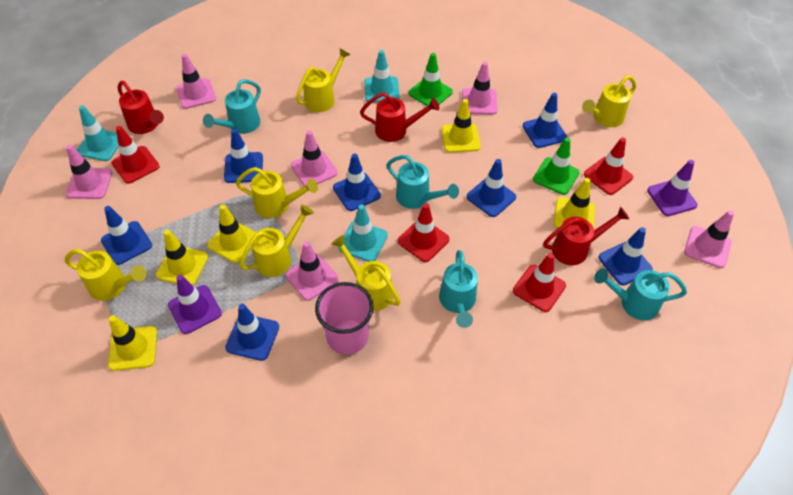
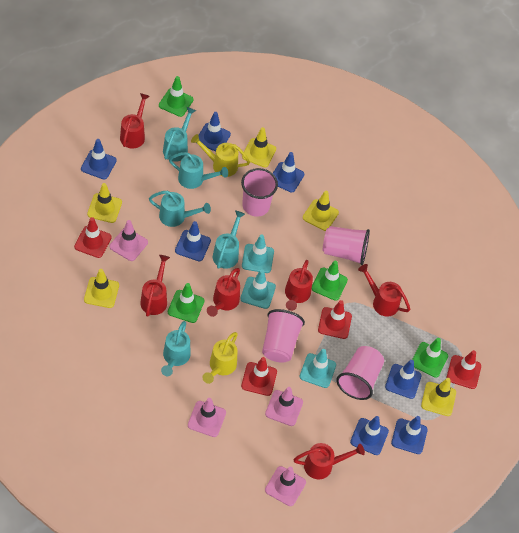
green traffic cone: [409,53,453,106] [533,138,580,195] = 2 -> [159,76,194,117] [168,283,204,323] [312,261,348,301] [412,338,448,377] = 4
pink cup: [315,282,374,355] = 1 -> [241,168,278,217] [262,309,305,363] [323,226,370,265] [336,346,384,400] = 4
pink traffic cone: [66,145,112,199] [176,54,216,109] [285,241,339,301] [291,130,337,187] [462,62,498,115] [684,210,734,268] = 6 -> [110,220,148,261] [188,398,226,437] [265,387,303,426] [265,466,306,506] = 4
purple traffic cone: [168,275,222,334] [647,160,697,216] = 2 -> none = 0
red watering can: [117,81,164,134] [360,92,439,142] [543,207,629,265] = 3 -> [120,93,150,149] [140,255,170,317] [207,268,240,317] [285,260,313,311] [293,443,365,479] [358,264,410,317] = 6
turquoise watering can: [203,79,261,134] [387,155,459,209] [439,250,478,328] [594,268,687,320] = 4 -> [149,191,211,227] [161,321,191,376] [163,107,196,162] [169,152,228,189] [213,211,245,269] = 5
yellow watering can: [65,249,146,301] [236,167,318,218] [239,204,314,277] [296,48,351,112] [331,235,401,311] [582,75,636,127] = 6 -> [191,134,250,177] [202,332,238,384] = 2

